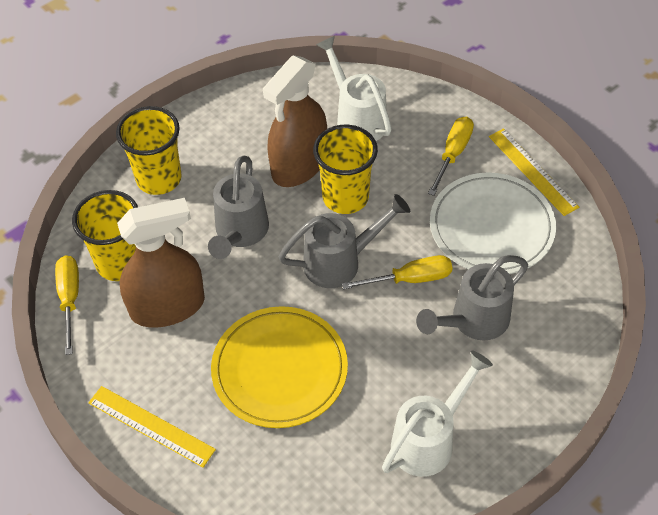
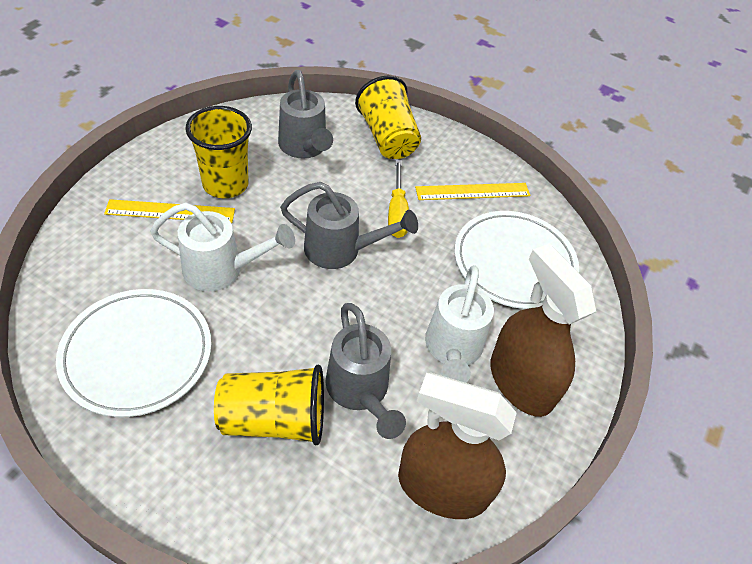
white plate: [430,172,556,274] = 1 -> [56,289,211,417] [454,211,579,309] = 2
yellow plate: [211,306,348,428] = 1 -> none = 0
yellow screwdriver: [55,255,79,355] [342,255,452,289] [428,117,474,196] = 3 -> [388,160,409,238] = 1

